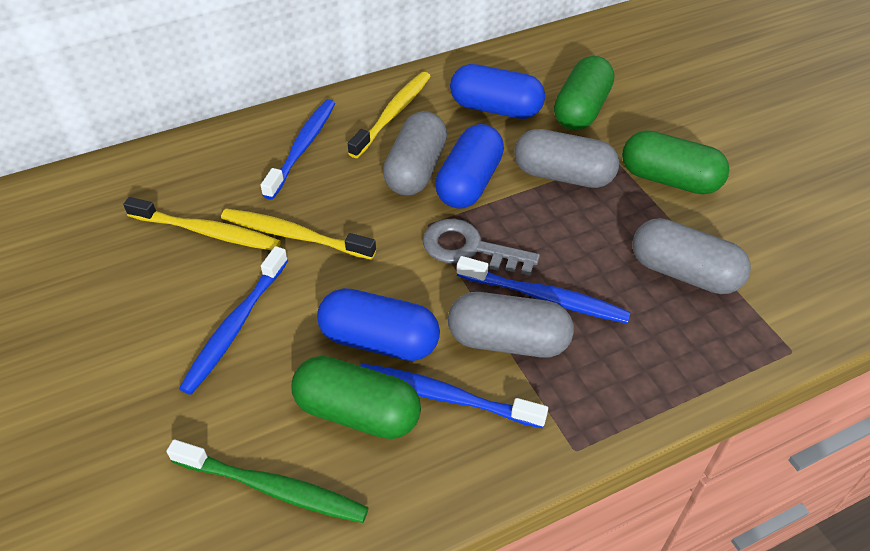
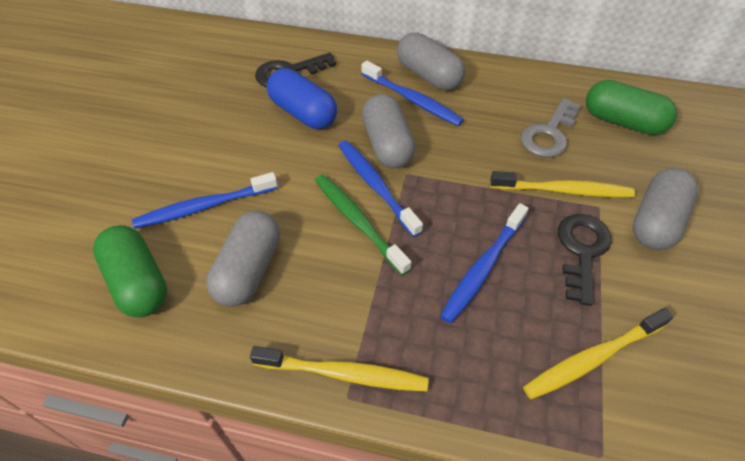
black key: none = 0 -> [255,53,336,87] [558,214,612,306] = 2
blue capsule: [317,288,440,361] [435,124,504,209] [450,64,545,119] = 3 -> [267,68,337,129] = 1
green capsule: [292,356,421,439] [554,56,614,131] [622,130,730,195] = 3 -> [93,225,167,317] [586,80,677,135] = 2

